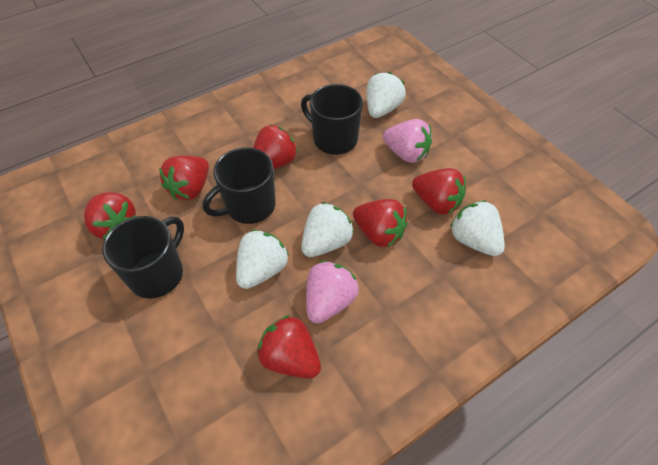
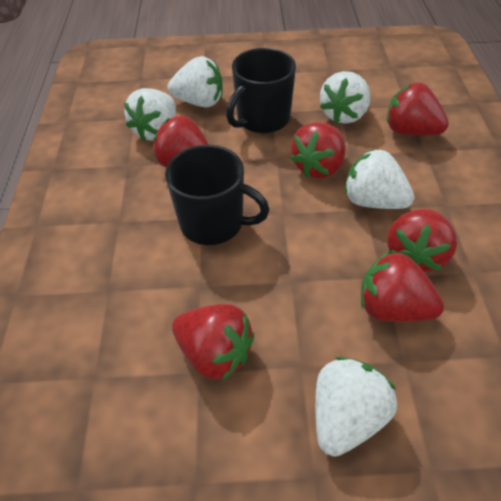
black mug: [102,216,184,298] [203,147,275,224] [301,84,363,155] = 3 -> [165,145,270,245] [226,48,296,133] = 2
pink strawberry: [306,261,359,324] [383,119,432,163] = 2 -> none = 0
white strawberry: [236,230,289,289] [301,202,354,257] [367,72,406,118] [450,200,505,256] = 4 -> [124,88,176,141] [167,56,223,108] [315,357,397,457] [320,71,370,124] [345,149,414,209] = 5

